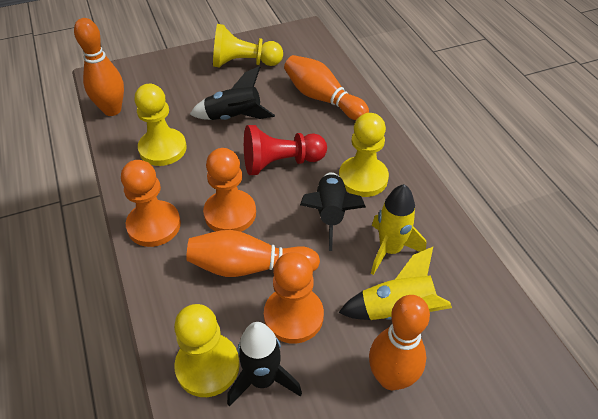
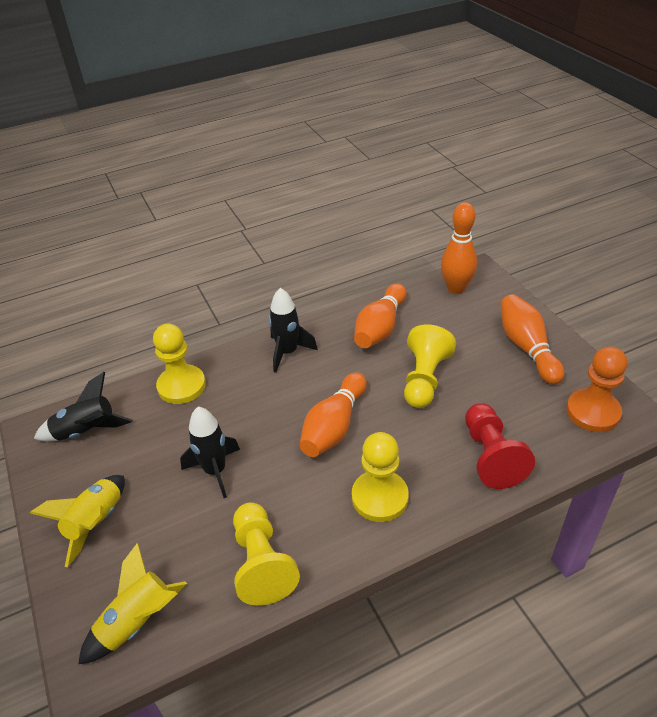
orange pawn: [121,160,181,247] [203,148,256,232] [264,252,324,344] = 3 -> [566,346,627,432] = 1

